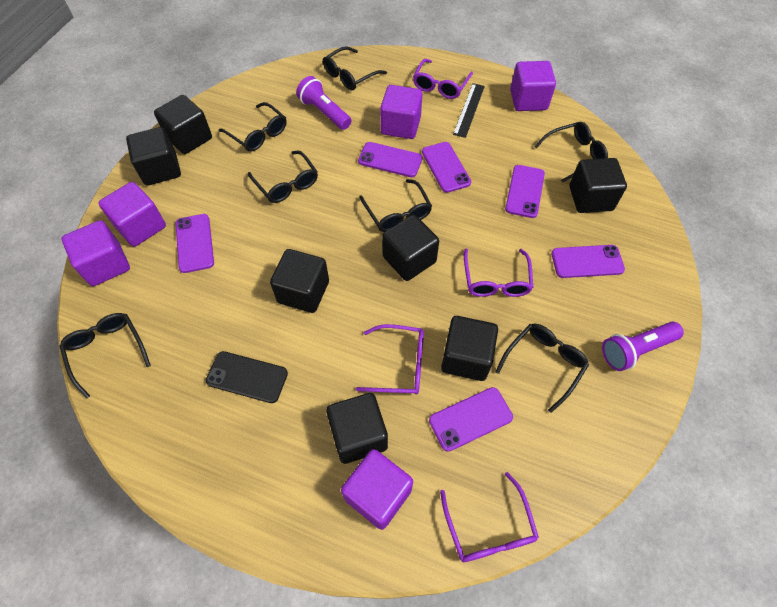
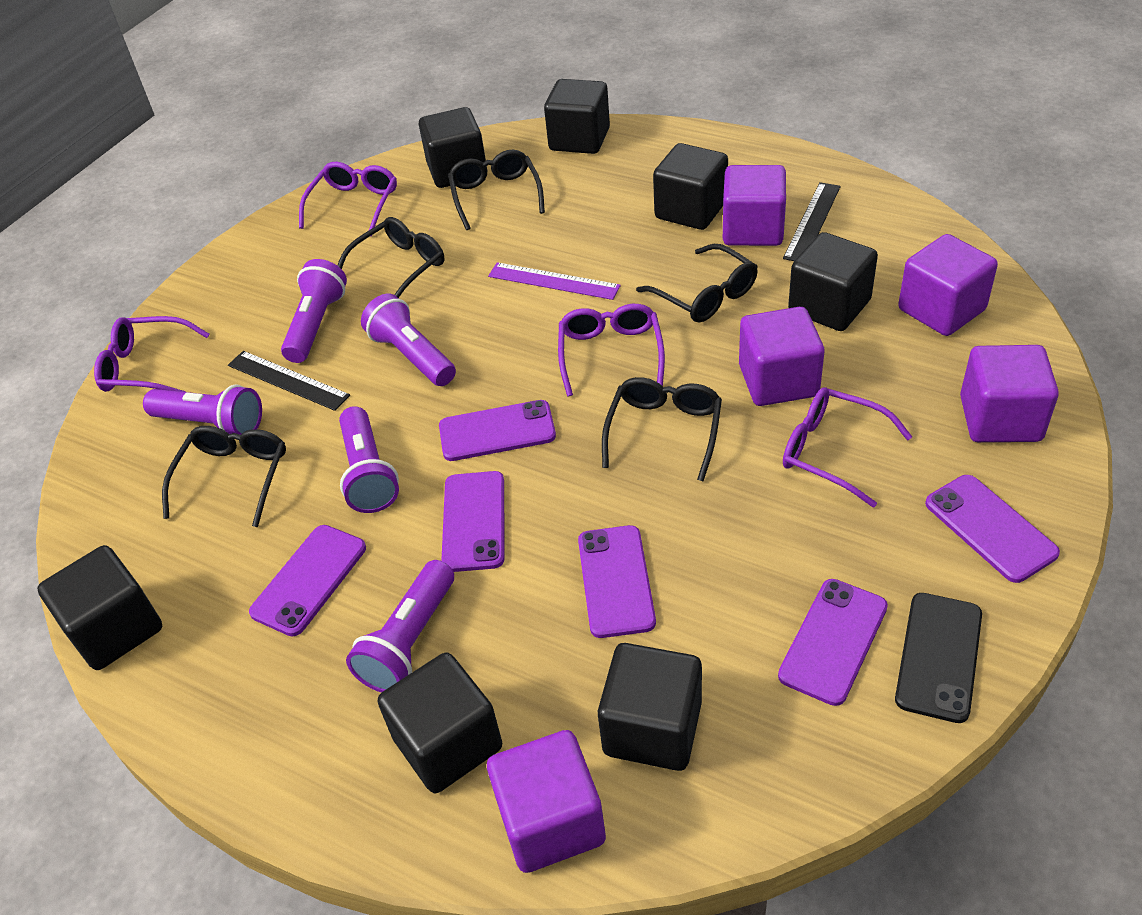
black glasses: [59,313,151,399] [219,102,287,152] [248,151,318,203] [323,47,387,90] [359,179,432,232] [495,323,589,413] [534,122,608,183] = 7 -> [162,426,286,527] [337,217,444,298] [448,150,545,230] [602,377,722,481] [636,244,758,322] = 5
black ruler: [453,83,485,138] = 1 -> [228,351,350,411] [783,182,841,261] = 2
purple flashlight: [296,76,351,130] [602,322,684,371] = 2 -> [143,385,262,435] [281,259,347,363] [339,406,399,513] [346,560,454,693] [361,294,456,386] = 5
purple ruler: none = 0 -> [488,262,621,300] = 1

